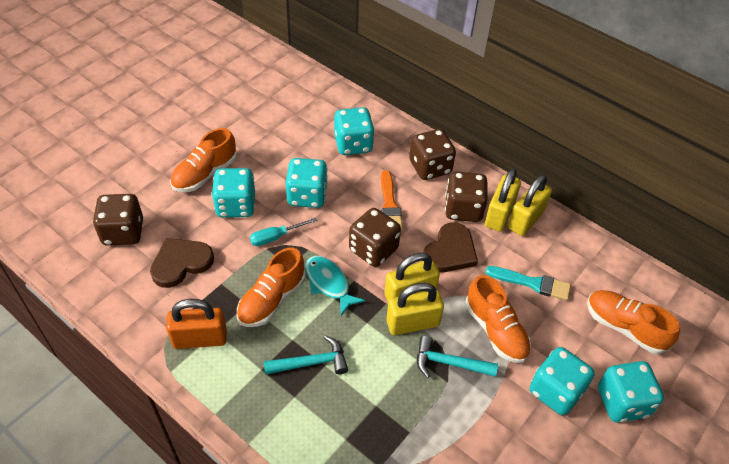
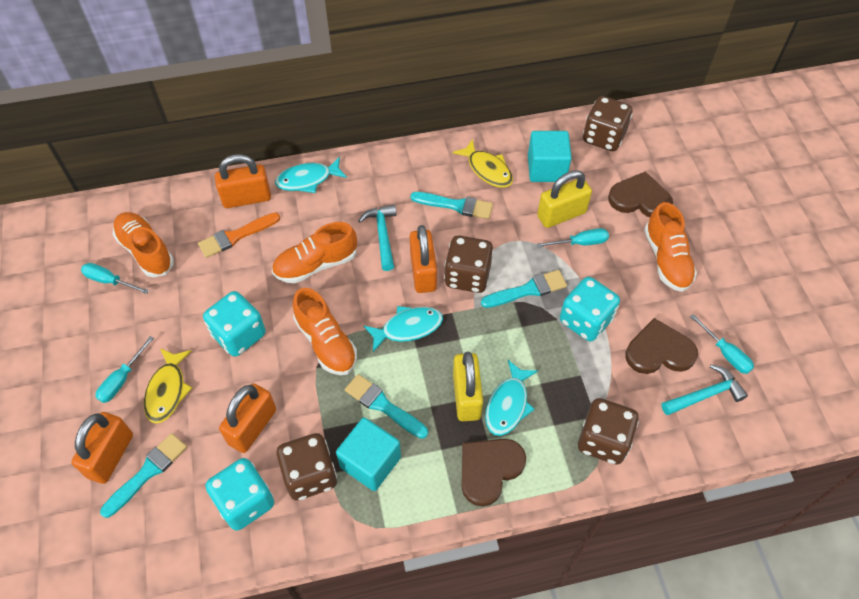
brown heart: [150,238,214,288] [423,222,478,273] = 2 -> [462,439,526,507] [608,171,673,217] [626,318,698,374] = 3
orange padlock: [166,299,227,349] = 1 -> [71,412,133,484] [215,154,271,208] [219,383,276,453] [410,225,437,293] = 4
turquoise brush: [485,266,571,301] = 1 -> [100,433,187,518] [345,374,428,439] [410,192,493,219] [481,270,567,308] = 4
turquoise cube: none = 0 -> [336,417,401,491] [528,131,572,182] = 2
turquoise dice: [212,168,255,217] [286,158,328,208] [334,107,375,155] [530,347,595,415] [598,361,664,423] = 5 -> [203,291,266,357] [205,458,274,531] [560,277,620,341] = 3
turquoise fish: [305,256,365,316] = 1 -> [275,157,347,193] [363,306,443,352] [485,360,538,436] = 3
turquoise screwdriver: [250,218,317,246] = 1 -> [81,263,149,294] [96,336,154,403] [537,228,609,248] [690,314,754,374] = 4
yellow fish: none = 0 -> [144,348,192,424] [452,139,513,188] = 2
yellow padlock: [384,253,440,301] [386,283,444,335] [485,168,521,232] [508,175,552,236] = 4 -> [453,352,483,421] [537,170,592,228] = 2

